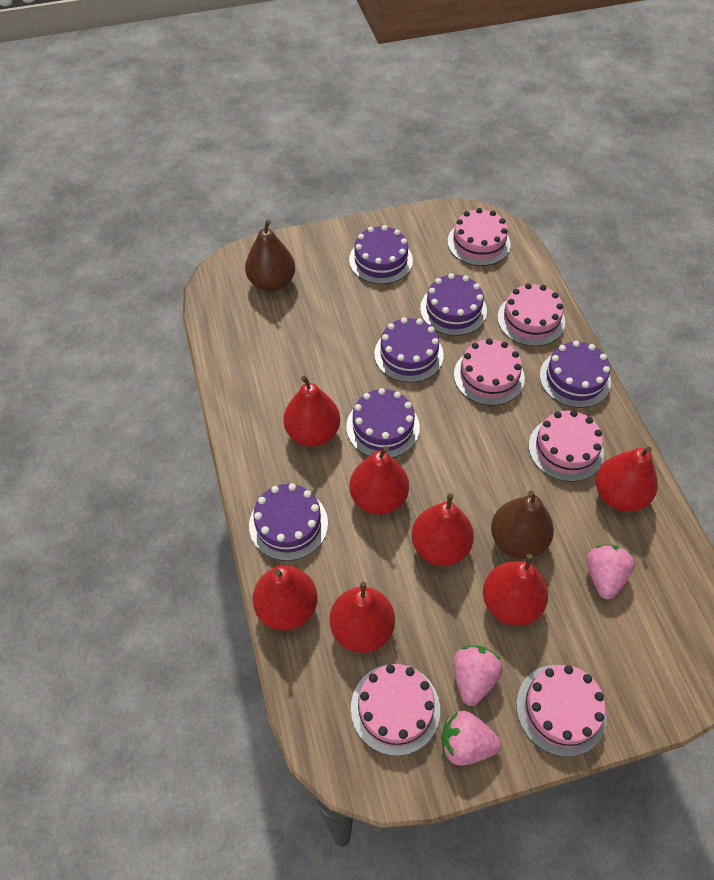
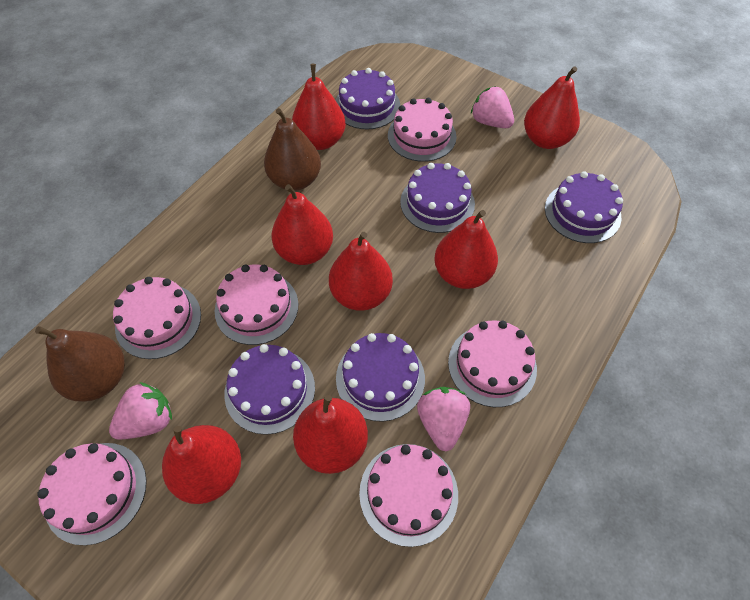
purple cake: [249,483,328,561] [346,388,420,458] [349,225,413,284] [374,317,444,383] [420,273,487,336] [540,341,611,408] = 6 -> [224,344,315,435] [335,68,400,130] [336,333,425,422] [400,163,475,233] [545,171,623,243] = 5

